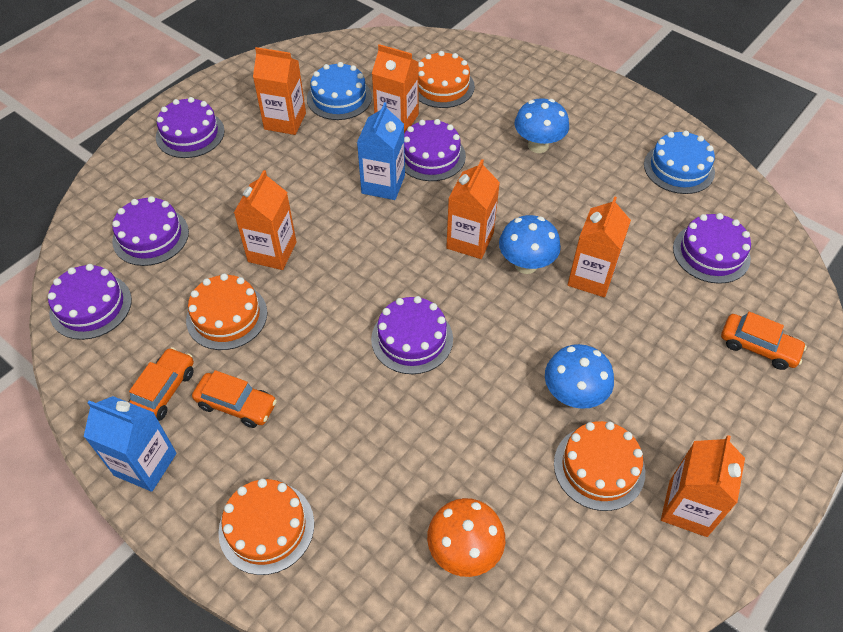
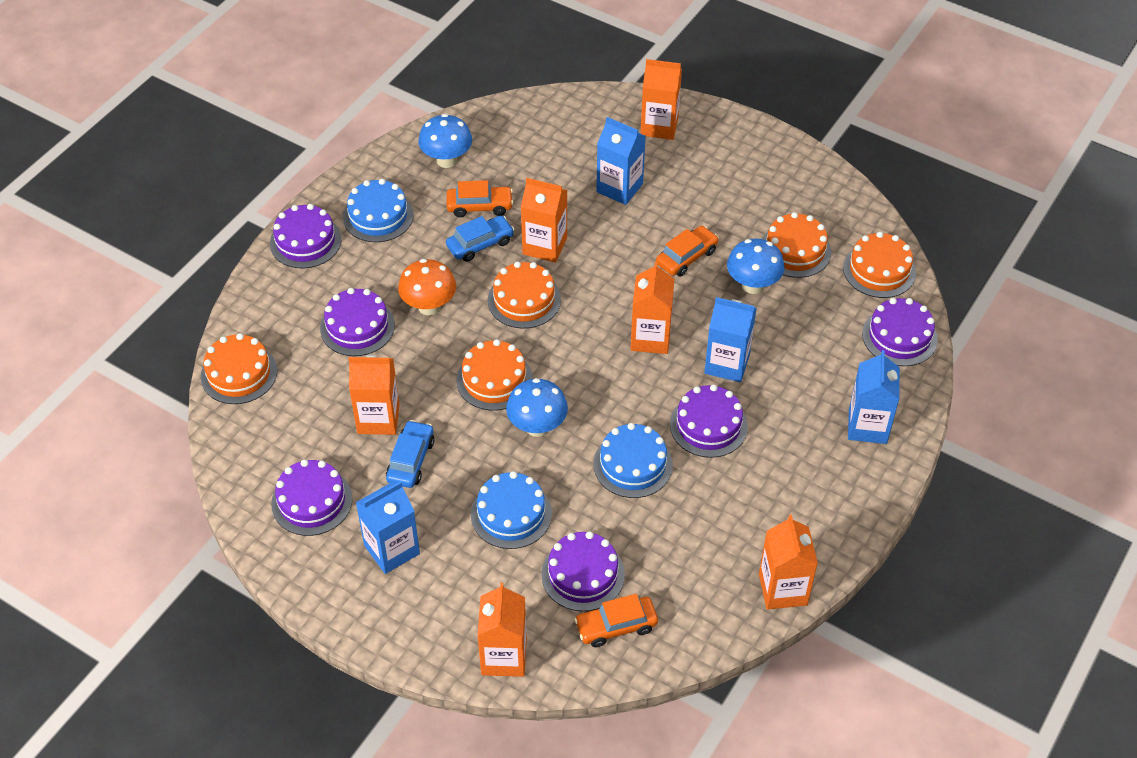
blue cake: [307,62,372,120] [644,130,715,194] = 2 -> [343,179,414,242] [471,471,552,549] [593,423,673,498] = 3
blue car: none = 0 -> [386,420,434,488] [446,215,514,262] = 2
blue carton: [83,396,177,492] [357,102,405,200] = 2 -> [356,481,420,574] [596,117,646,205] [704,297,757,382] [848,350,900,444] = 4
orange cake: [186,274,267,350] [219,479,314,575] [419,51,475,108] [554,421,645,511] = 4 -> [201,333,277,404] [456,339,533,411] [488,261,561,329] [762,212,831,278] [843,232,916,298] = 5

